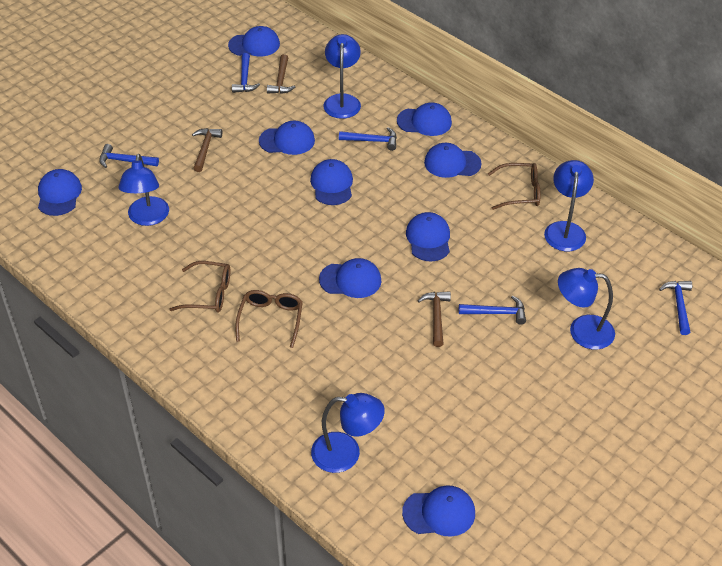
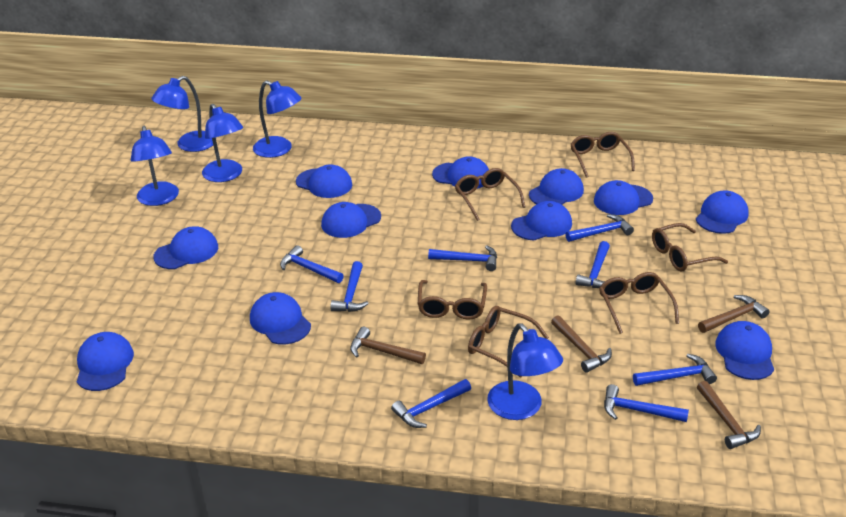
blue cap: [38,169,82,216] [228,26,280,56] [259,120,315,155] [310,159,353,205] [319,258,382,298] [397,102,452,136] [402,485,475,537] [406,212,450,261] [424,143,482,178] = 9 -> [77,332,134,391] [153,226,218,269] [250,292,311,345] [296,164,352,198] [321,202,381,238] [432,156,489,189] [511,201,572,240] [529,168,584,204] [594,180,653,215] [696,190,749,234] [715,321,774,380] = 11
blue hammer: [99,144,159,168] [232,53,260,93] [339,127,397,151] [459,296,526,325] [659,281,692,335] = 5 -> [280,245,344,283] [330,261,369,312] [391,379,471,428] [428,245,497,271] [566,214,634,242] [575,241,610,288] [604,384,689,422] [633,354,717,386] = 8
brown glasses: [169,261,230,312] [235,290,303,348] [488,163,541,210] = 3 -> [418,280,487,320] [455,168,525,221] [468,306,549,378] [571,132,635,178] [599,272,679,334] [652,223,728,272] = 6
brown hammer: [192,128,222,172] [267,54,295,94] [418,291,451,347] = 3 -> [350,327,426,364] [551,315,612,373] [697,381,761,449] [698,295,770,333] = 4

